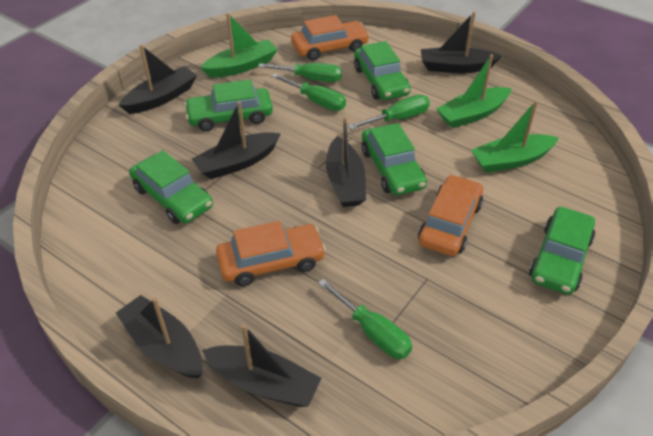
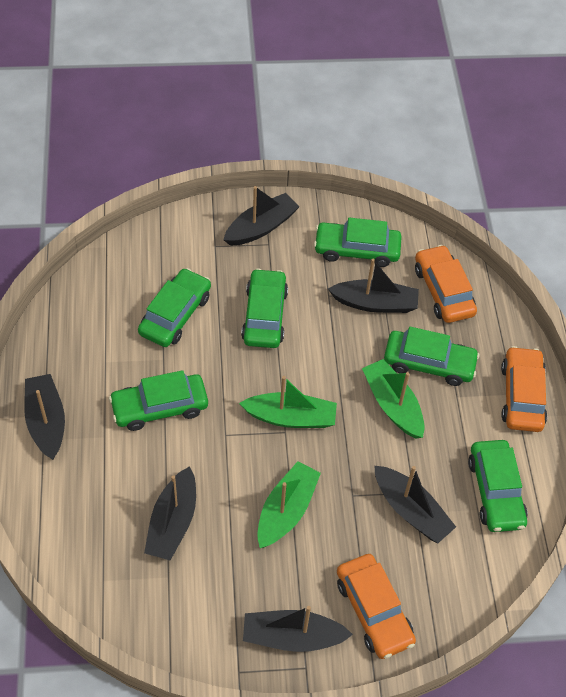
green car: [129,150,213,224] [184,80,273,131] [354,41,411,100] [362,123,427,196] [529,207,595,295] = 5 -> [109,370,208,431] [138,268,211,347] [241,268,288,348] [314,217,402,267] [384,327,480,386] [468,440,528,532] = 6
green screwdriver: [258,63,342,82] [271,73,346,111] [318,279,412,359] [348,95,430,130] = 4 -> none = 0

